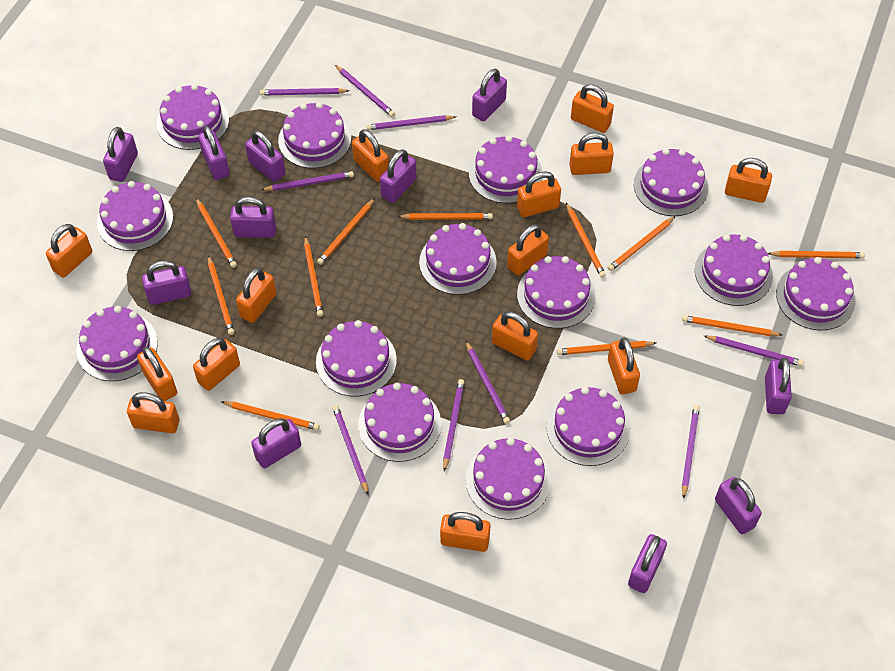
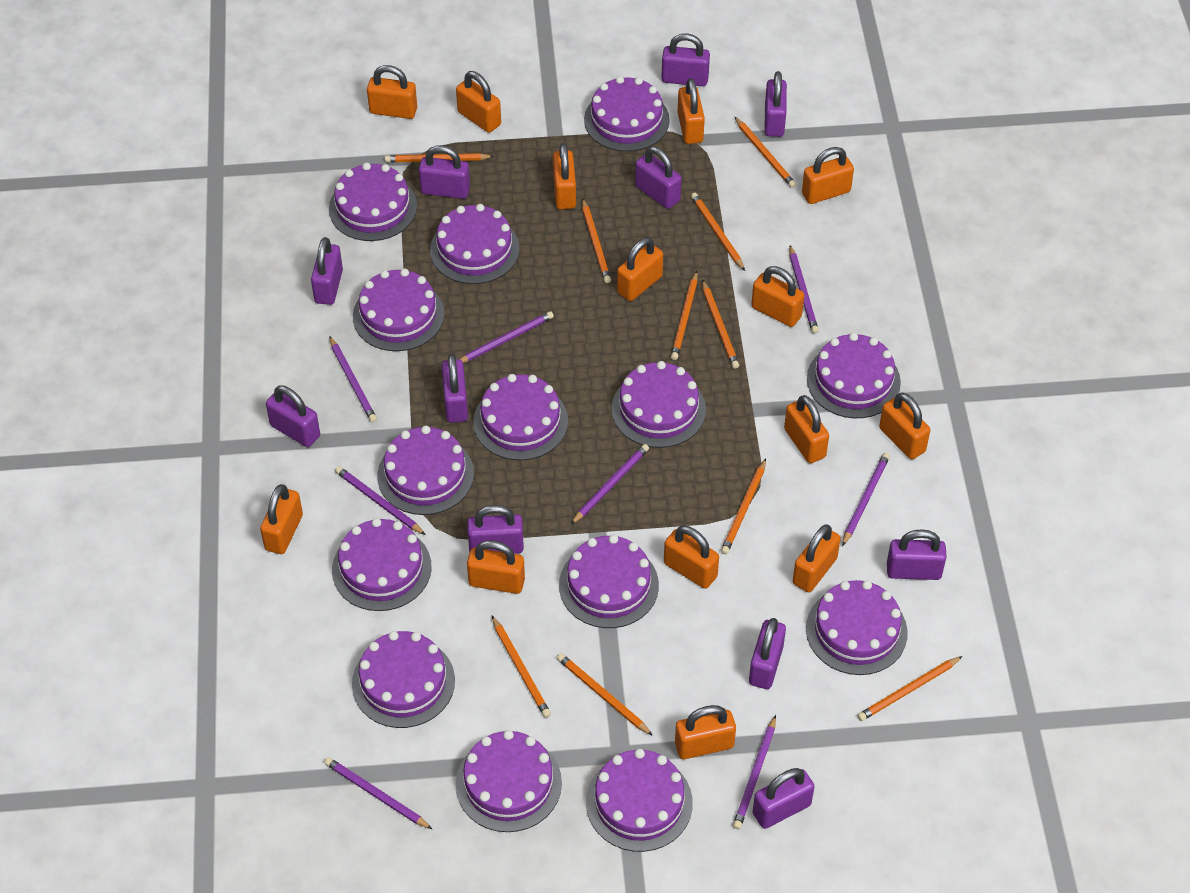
orange pencil: [196,198,237,268] [208,255,234,335] [221,401,320,430] [304,236,323,317] [317,198,375,265] [397,213,493,220] [557,341,656,355] [566,203,606,278] [607,216,676,271] [682,315,782,336] [767,251,865,258] = 11 -> [385,153,494,162] [492,616,551,718] [557,653,653,736] [582,198,611,283] [671,271,697,360] [691,193,745,271] [702,280,739,369] [721,459,766,554] [735,117,796,188] [857,656,962,721] = 10
purple pencil: [260,88,349,96] [261,171,354,191] [332,405,368,495] [335,65,395,117] [366,115,456,130] [443,379,464,471] [466,341,510,424] [682,405,700,499] [704,336,804,366] = 9 -> [324,757,432,829] [329,336,377,422] [335,466,426,535] [460,311,554,363] [571,444,649,524] [733,715,776,829] [789,245,819,334] [842,453,890,546] = 8

